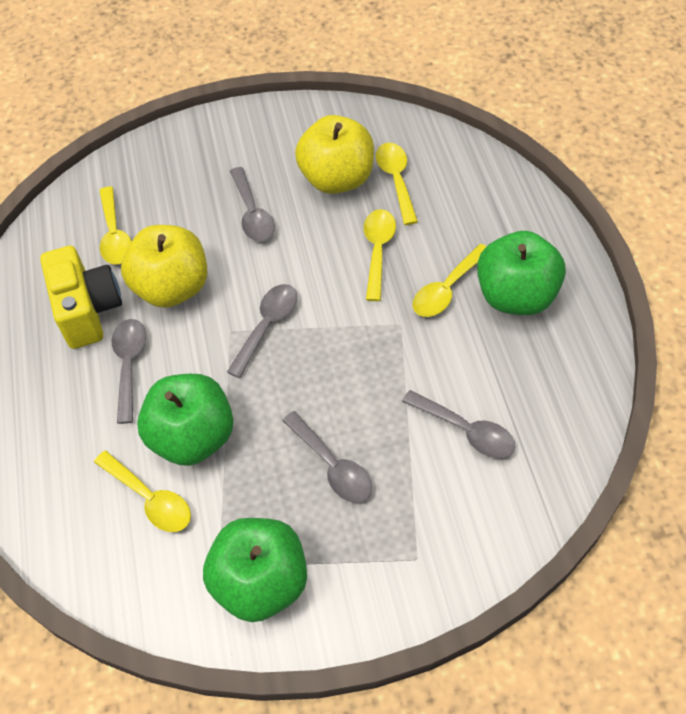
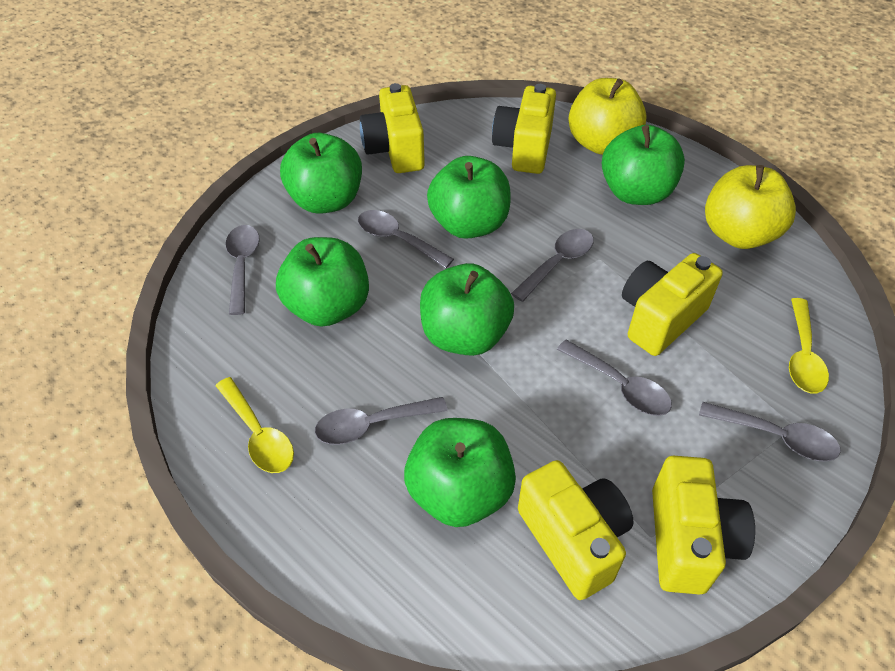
green apple: [137,374,234,466] [203,518,307,622] [477,231,566,315] = 3 -> [276,237,369,327] [280,133,362,214] [404,418,516,527] [420,263,514,356] [427,156,511,239] [602,125,685,205] = 6
grey spoon: [112,319,146,424] [227,284,297,378] [230,167,275,242] [282,411,372,503] [402,390,515,458] = 5 -> [226,225,260,315] [315,397,448,445] [358,210,454,268] [511,229,594,302] [557,340,672,416] [699,402,841,462] = 6
yellow camera: [40,246,122,349] = 1 -> [360,83,425,173] [492,84,556,174] [518,460,634,600] [622,253,723,356] [652,455,755,595] = 5
yellow spoon: [94,451,191,532] [99,187,132,265] [364,209,396,301] [376,143,418,225] [413,244,487,317] = 5 -> [216,377,294,473] [789,298,829,394] = 2

